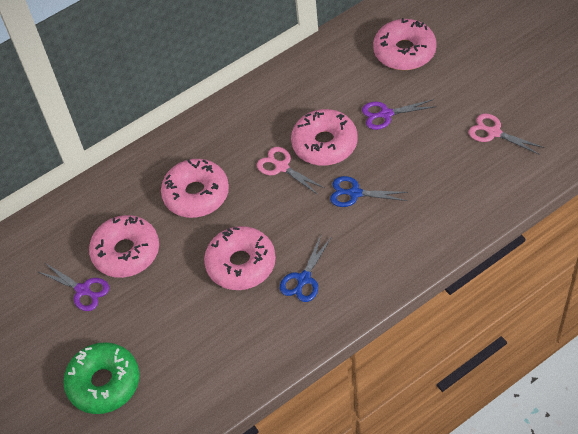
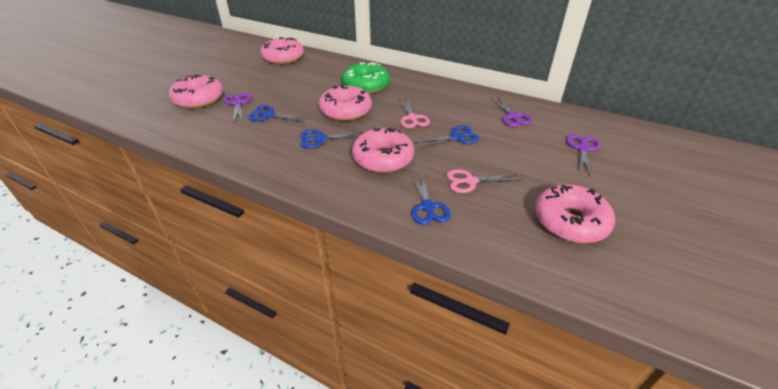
blue scissors: [280,235,331,302] [330,176,408,207] = 2 -> [248,106,308,122] [300,130,364,148] [411,173,451,225] [415,126,479,148] = 4
purple scissors: [37,263,109,311] [362,99,436,130] = 2 -> [224,93,252,123] [491,96,532,127] [566,135,600,176] = 3

